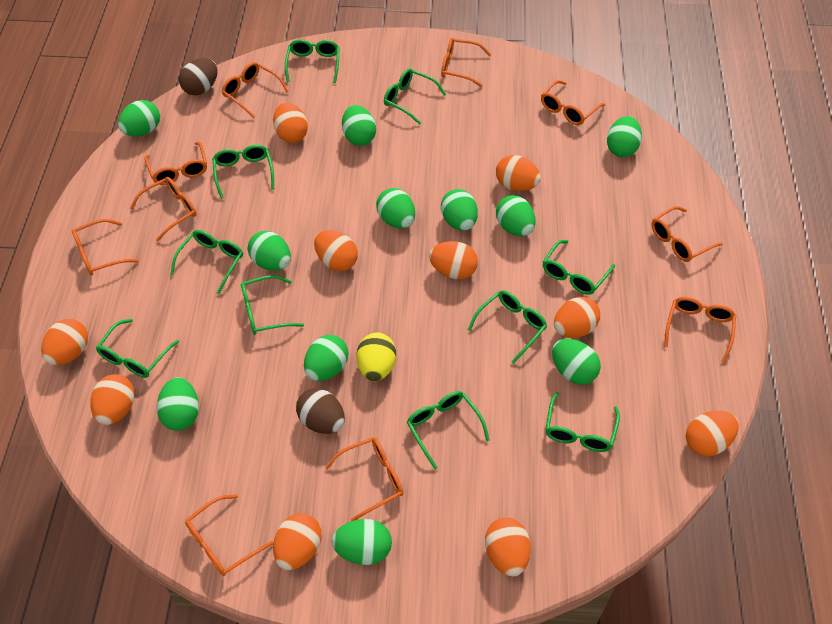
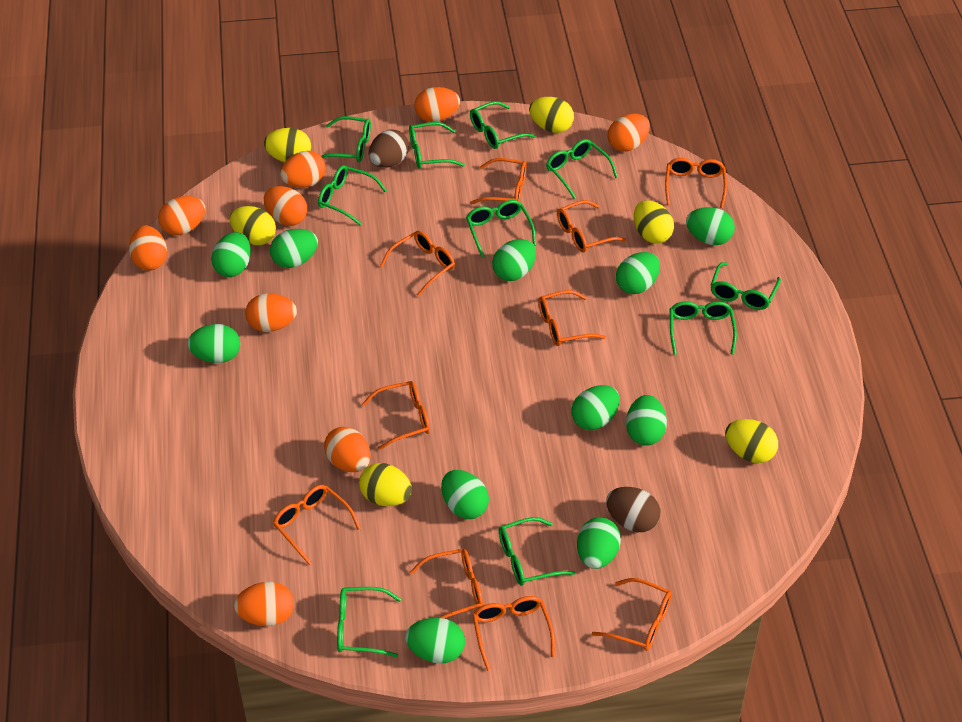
orange egg: [41,319,88,366] [90,374,135,425] [273,103,308,143] [273,513,322,570] [314,230,358,271] [429,241,478,279] [485,518,531,576] [496,155,541,191] [554,297,600,338] [686,411,739,456] = 10 -> [129,226,167,271] [158,196,205,235] [234,582,294,626] [245,293,297,332] [264,186,307,226] [280,151,326,188] [324,427,371,472] [414,87,460,122] [607,114,650,152] = 9
yellow egg: [356,333,396,381] = 1 -> [230,206,276,245] [264,128,311,162] [359,463,412,506] [529,97,574,133] [634,201,674,243] [725,419,778,463] = 6

